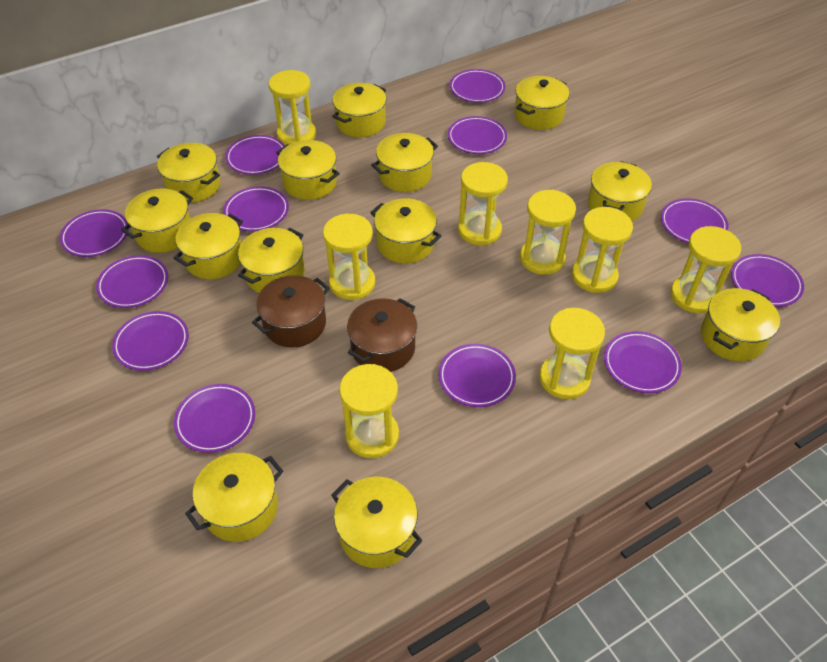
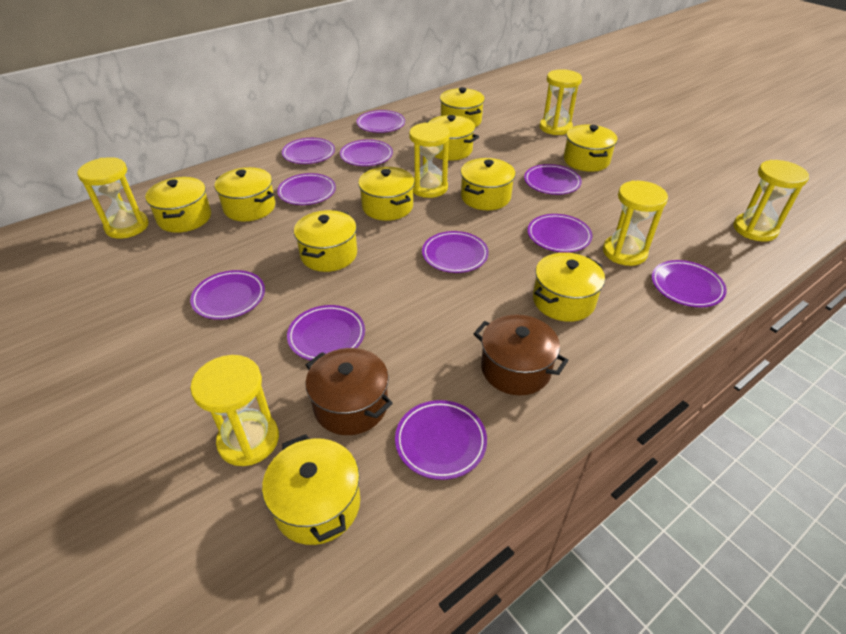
purple plate: [60,209,129,257] [96,255,168,308] [112,311,189,371] [174,384,255,453] [223,186,289,232] [225,135,285,175] [438,344,516,407] [448,116,507,154] [450,69,505,103] [604,331,682,393] [661,198,728,243] [731,254,804,307] = 12 -> [190,270,265,320] [277,173,336,205] [282,138,335,164] [287,305,365,361] [340,139,393,166] [357,110,405,133] [395,400,487,480] [422,231,489,273] [524,164,582,195] [527,214,593,252] [652,260,727,308] = 11
yellow hourglass: [269,70,316,145] [323,214,375,300] [339,364,399,458] [458,162,508,245] [520,190,576,275] [539,308,605,399] [572,207,633,293] [671,226,741,313] = 8 -> [77,157,149,239] [190,355,279,466] [409,122,450,198] [540,69,582,135] [603,181,668,266] [733,160,809,242] = 6
yellow pot: [121,189,193,253] [157,143,220,203] [174,213,243,279] [185,453,283,542] [238,228,305,293] [276,140,340,200] [331,477,423,568] [332,83,386,137] [370,198,441,263] [371,133,438,192] [515,76,569,130] [588,161,652,221] [701,288,780,362] = 13 -> [145,177,211,233] [215,167,275,221] [262,434,360,545] [294,210,357,272] [358,167,414,221] [427,115,479,160] [440,87,485,127] [461,158,516,210] [533,253,605,322] [564,125,618,172] = 10

